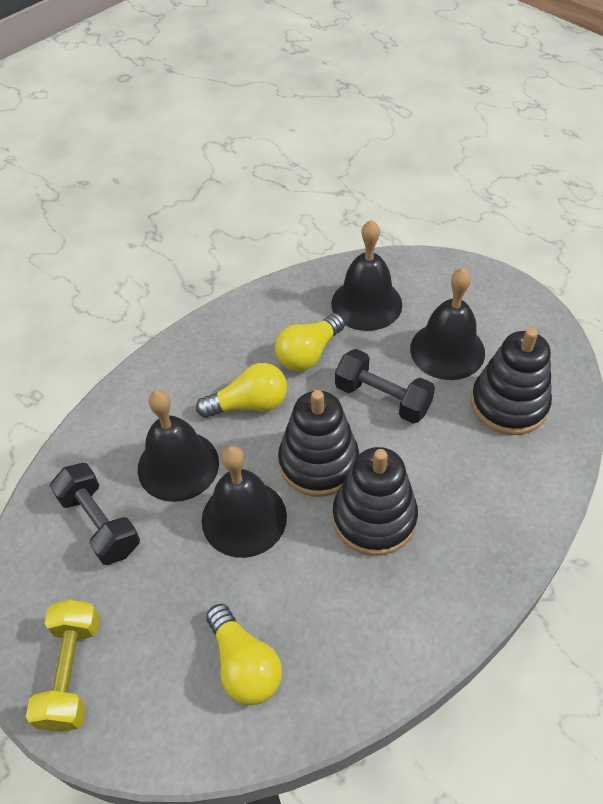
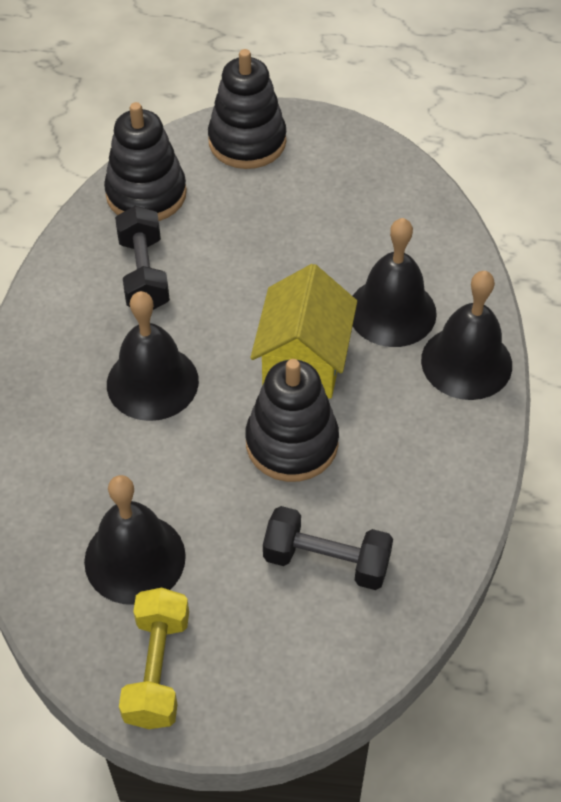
yellow house: none = 0 -> [250,264,357,399] = 1
yellow light bulb: [196,363,287,418] [206,604,282,705] [275,313,345,372] = 3 -> none = 0

